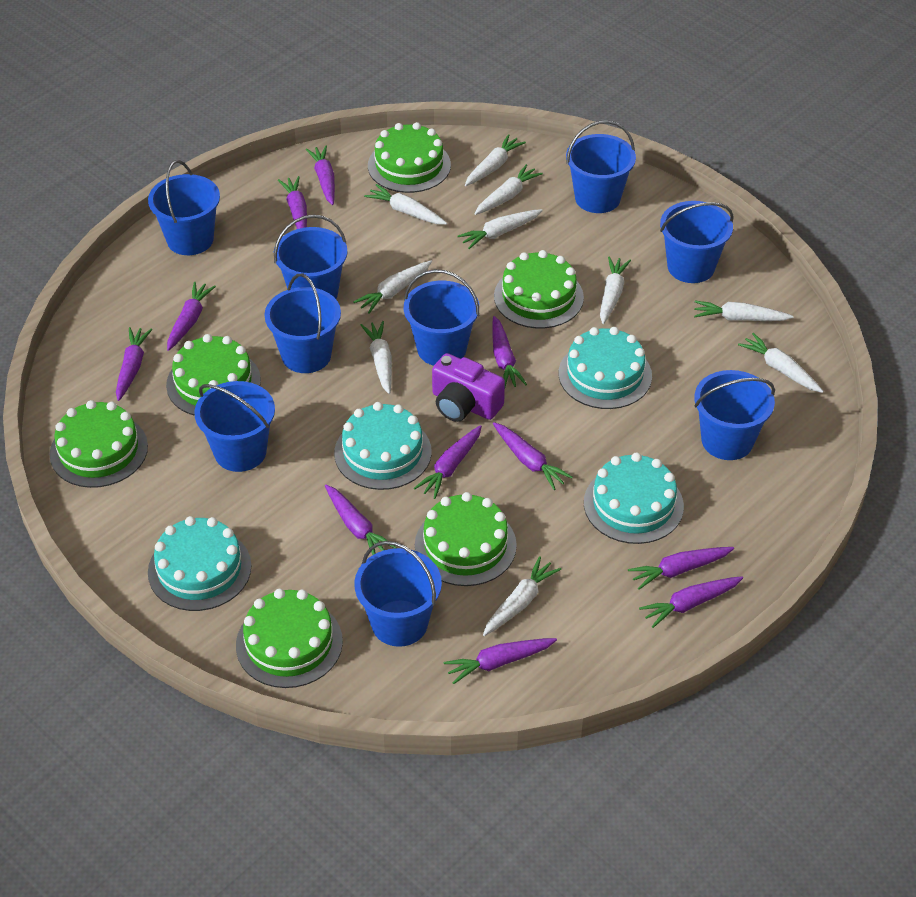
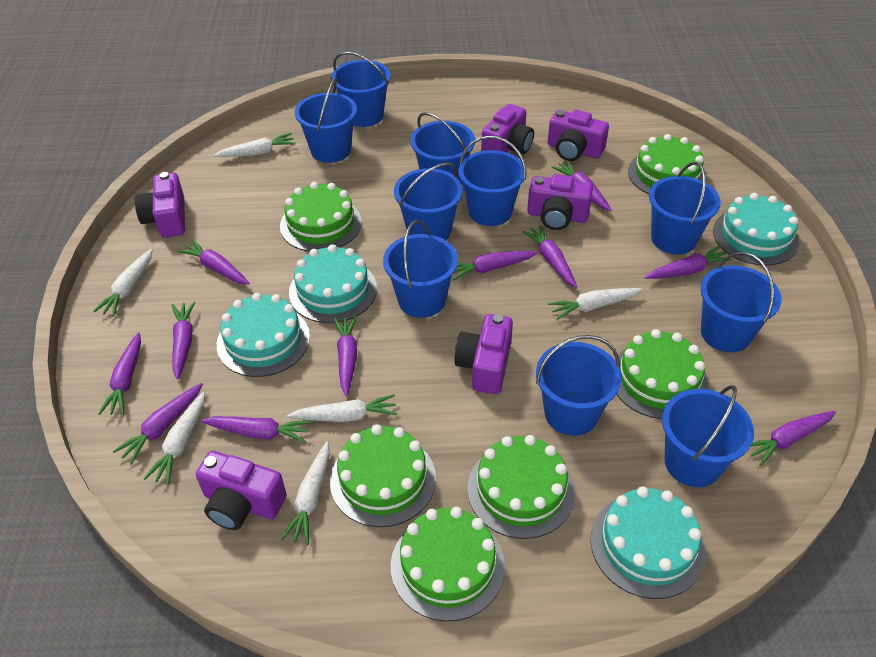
blue bucket: [148,160,220,255] [194,381,275,472] [265,273,341,373] [274,214,347,299] [354,541,442,647] [404,269,479,366] [566,120,636,213] [660,201,734,283] [694,370,775,460] = 9 -> [295,78,357,163] [331,52,391,127] [383,220,458,318] [394,162,463,240] [410,112,475,185] [459,136,526,226] [536,335,622,436] [649,162,721,254] [662,385,754,487] [700,252,781,352] = 10
purple camera: [432,353,505,422] = 1 -> [135,172,185,238] [196,451,287,530] [454,314,513,394] [481,104,534,154] [527,174,593,230] [547,110,609,161] = 6
white carrot: [353,261,432,314] [361,321,392,394] [364,184,447,225] [457,209,543,249] [465,134,526,186] [475,164,543,215] [483,556,561,636] [600,256,631,324] [694,301,793,321] [738,333,824,393] = 10 -> [93,249,153,317] [144,392,205,485] [214,133,296,157] [280,441,330,545] [287,394,397,422] [548,288,642,320] = 6

